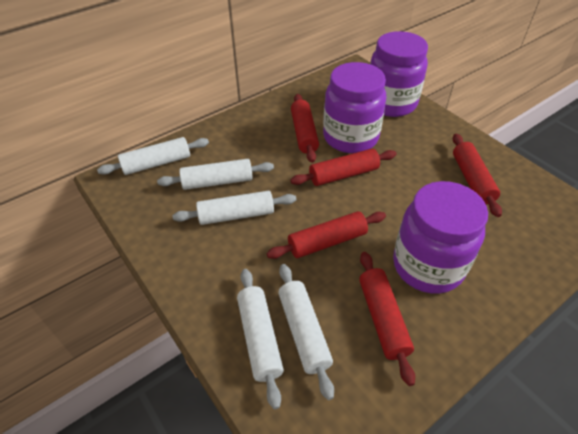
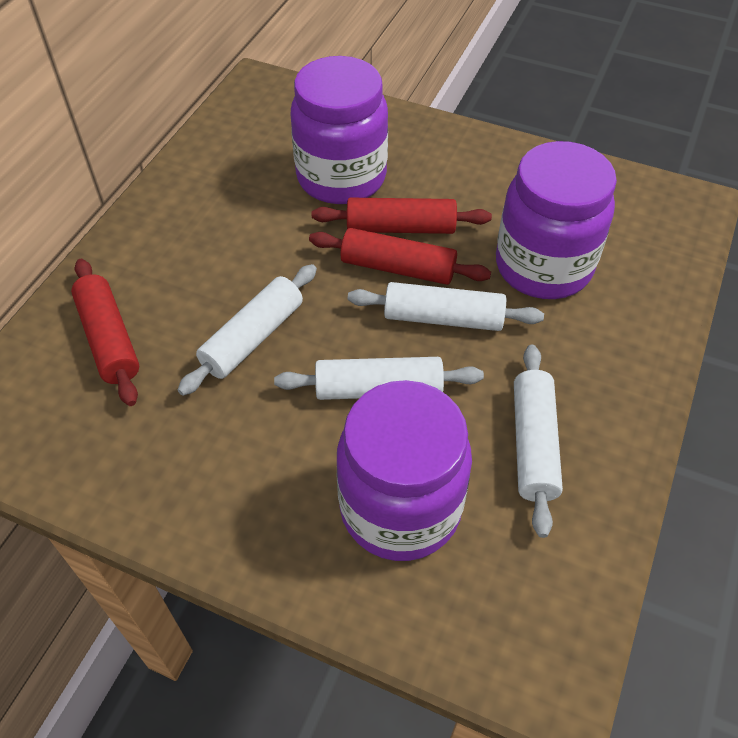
red rolling pin: [266,211,386,259] [290,149,396,186] [291,94,319,163] [359,252,415,386] [453,134,502,217] = 5 -> [71,259,139,406] [309,228,491,285] [312,198,492,234] = 3
white rolling pin: [97,137,209,175] [157,159,274,190] [172,191,296,225] [237,269,284,409] [278,264,334,400] = 5 -> [178,264,317,396] [274,357,484,400] [348,282,544,331] [514,345,563,538] = 4

